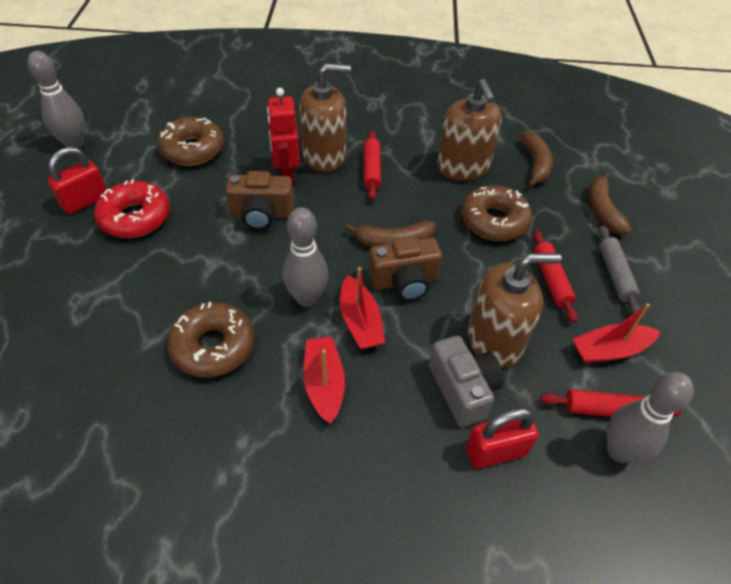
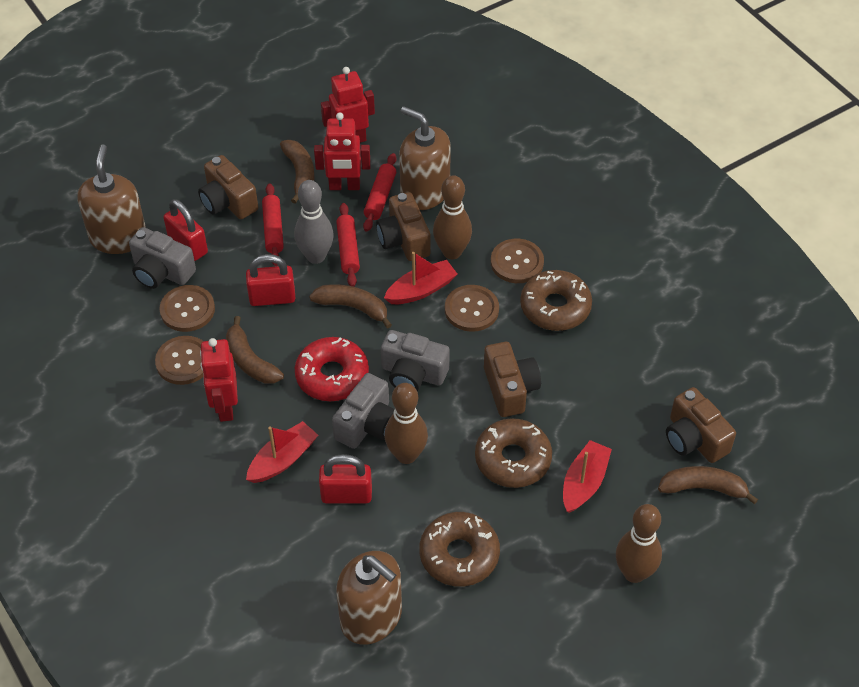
brown banana: [345,221,436,247] [520,131,553,188] [588,172,631,234] = 3 -> [226,316,284,384] [280,140,315,204] [309,284,392,329] [658,466,758,505] = 4
brown bowling pin: none = 0 -> [384,383,428,464] [433,175,472,259] [616,504,662,583] = 3
brown button: none = 0 -> [155,336,204,385] [159,285,215,332] [445,285,499,332] [491,239,544,283] = 4
brown camera: [226,171,294,230] [369,237,442,301] = 2 -> [198,155,258,219] [376,192,431,261] [484,342,541,417] [666,387,736,463] = 4
grey bowling pin: [28,51,85,149] [283,207,328,307] [606,372,694,463] = 3 -> [294,180,334,264] = 1
grey camera: [429,336,504,427] = 1 -> [129,227,196,289] [332,373,395,449] [381,330,450,391] = 3
grey rolling pin: [599,226,641,315] = 1 -> none = 0
red padlock: [47,147,107,214] [466,408,539,469] = 2 -> [163,199,208,261] [246,254,295,306] [319,454,372,504] = 3
red robot: [267,88,300,186] = 1 -> [200,338,238,422] [314,112,371,190] [321,67,375,143] = 3

